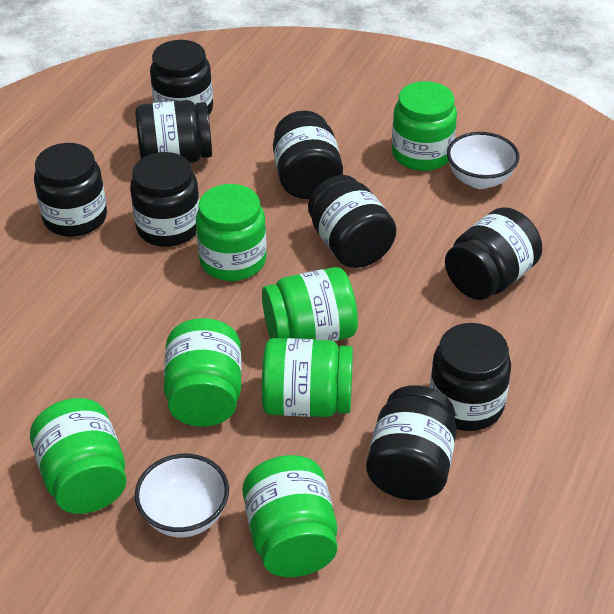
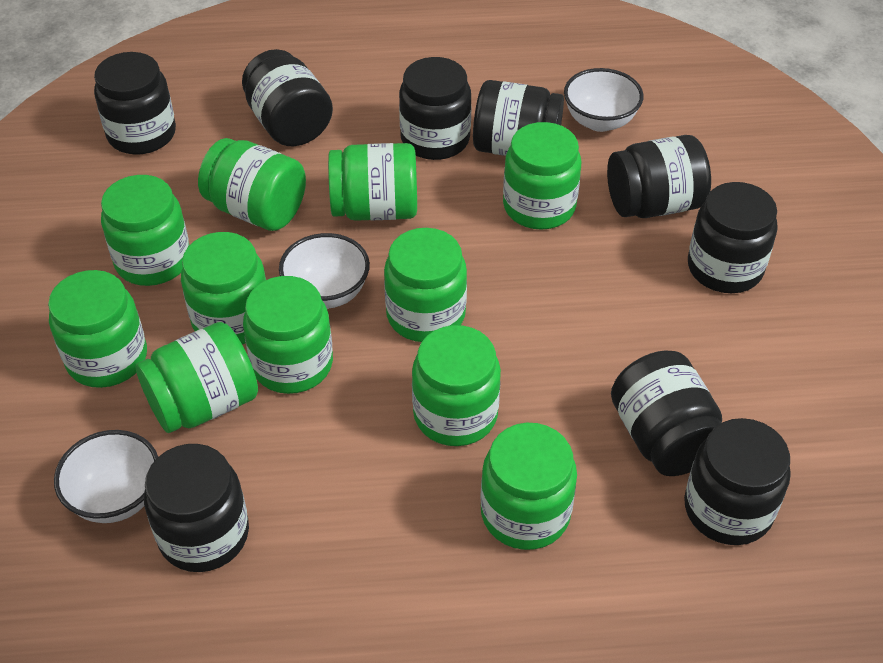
green jar: [30,398,127,514] [164,318,242,427] [196,184,267,281] [242,455,337,577] [262,267,358,342] [262,338,353,417] [392,81,457,171] = 7 -> [48,270,147,388] [101,175,189,286] [136,322,258,433] [181,232,266,344] [198,138,306,231] [243,276,333,394] [328,143,417,221] [384,228,467,342] [412,325,501,446] [480,423,577,550] [503,122,581,230] = 11
white bowl: [135,454,229,537] [447,132,520,189] = 2 -> [54,430,158,523] [279,233,370,309] [564,68,644,132] = 3

